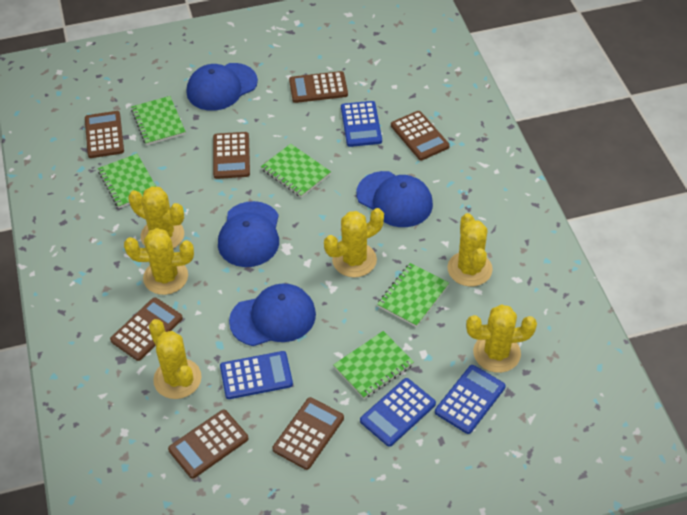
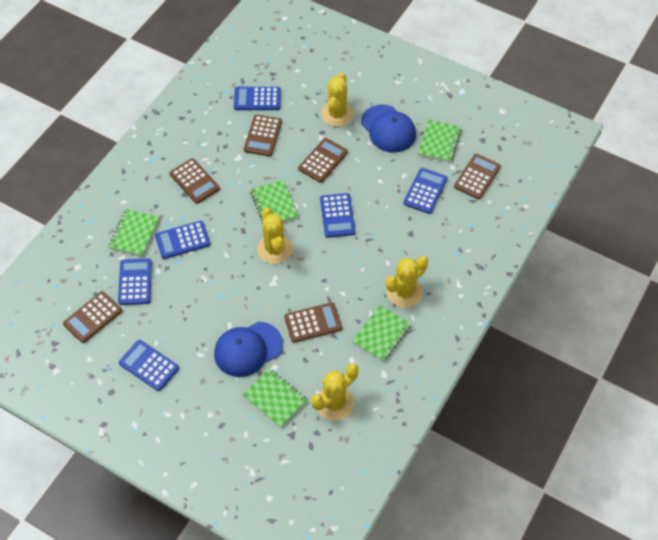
blue calculator: [220,351,293,399] [341,101,382,147] [360,378,436,447] [435,365,506,434] = 4 -> [118,259,152,305] [119,340,179,391] [155,221,210,259] [234,87,281,110] [320,193,355,238] [404,168,448,214] = 6
blue cap: [187,63,258,111] [218,201,279,267] [229,283,316,346] [356,171,433,227] = 4 -> [214,322,283,377] [361,104,416,153] = 2
brown calculator: [85,111,124,158] [110,297,183,361] [168,410,248,479] [213,132,250,179] [272,397,344,470] [289,71,348,103] [391,111,450,160] = 7 -> [63,291,122,343] [170,158,220,204] [244,115,282,156] [284,302,342,343] [298,138,348,183] [454,154,501,199] = 6
yellow cactus: [124,228,194,295] [128,186,184,249] [149,319,202,399] [324,208,384,277] [447,213,493,286] [466,304,537,373] = 6 -> [257,207,293,264] [311,364,358,421] [321,73,354,127] [386,256,428,308] = 4

